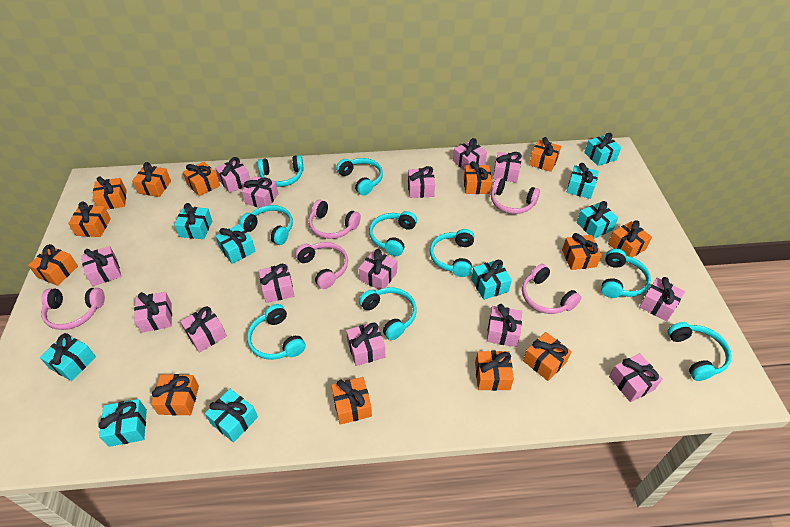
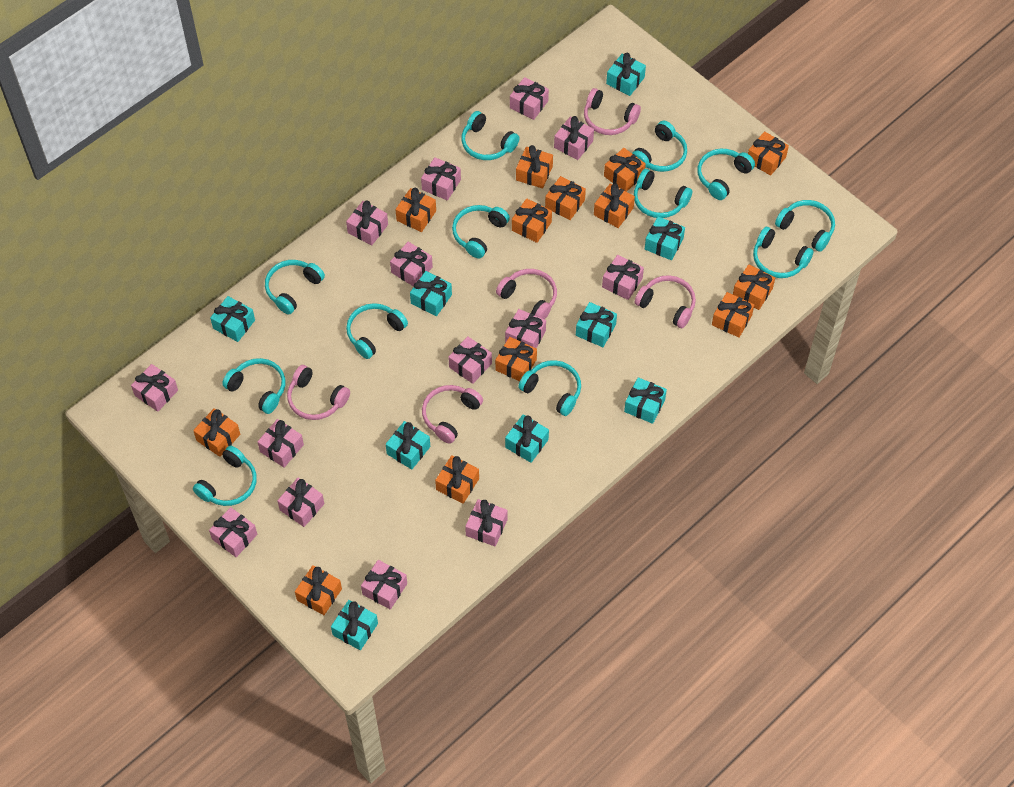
turquoise headphones: [239,205,293,245] [247,304,306,360] [258,155,304,187] [336,158,383,196] [359,287,416,340] [369,211,417,256] [430,229,474,277] [601,249,651,298] [667,322,732,381] = 9 -> [193,445,257,506] [222,358,285,414] [265,260,325,315] [346,303,408,359] [452,205,510,259] [462,111,520,160] [518,360,581,416] [632,121,687,172] [634,169,692,218] [698,149,755,200] [753,227,814,278] [775,200,835,252] = 12

